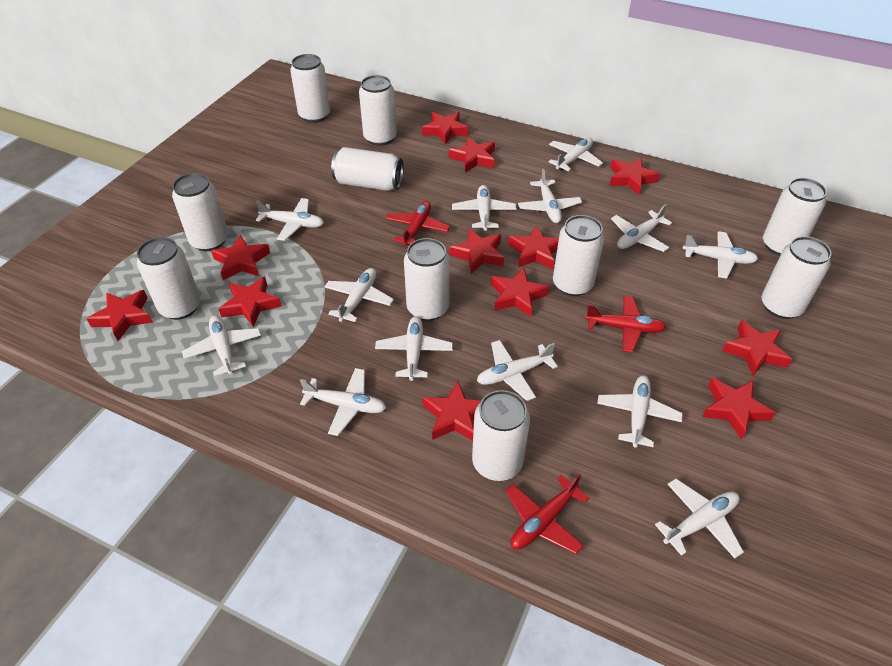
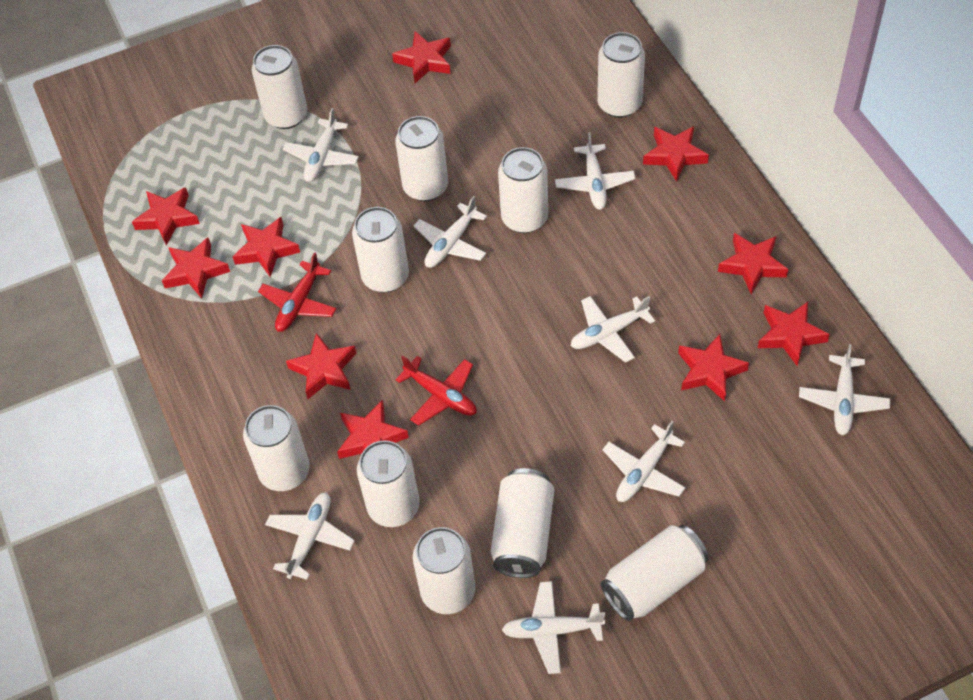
red plane: [385,201,450,247] [505,473,590,554] [585,296,667,353] = 3 -> [258,252,337,332] [395,355,477,426] = 2
red star: [87,290,153,341] [211,235,270,280] [219,277,282,327] [422,112,469,145] [423,381,481,441] [449,137,495,173] [449,228,504,274] [491,268,549,317] [508,225,559,269] [609,157,660,195] [702,378,775,440] [722,320,792,376] = 12 -> [132,187,200,246] [162,237,230,299] [232,217,300,277] [286,333,357,399] [337,400,409,459] [392,31,451,83] [643,126,709,182] [678,334,749,401] [718,233,788,294] [758,302,830,366] = 10
white plane: [182,316,261,377] [256,198,324,241] [300,368,386,436] [324,268,394,322] [375,316,453,381] [452,185,516,231] [477,340,558,401] [518,169,582,223] [549,138,603,171] [597,376,683,448] [611,204,672,252] [655,479,744,558] [683,231,758,279] = 13 -> [265,492,355,580] [283,108,359,182] [414,196,487,268] [502,581,605,674] [555,132,635,210] [571,296,655,363] [602,421,685,502] [799,344,890,436] = 8

